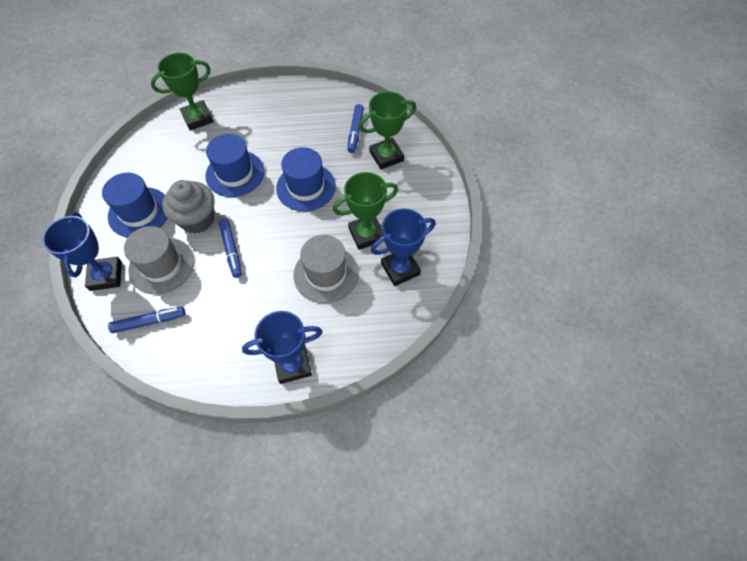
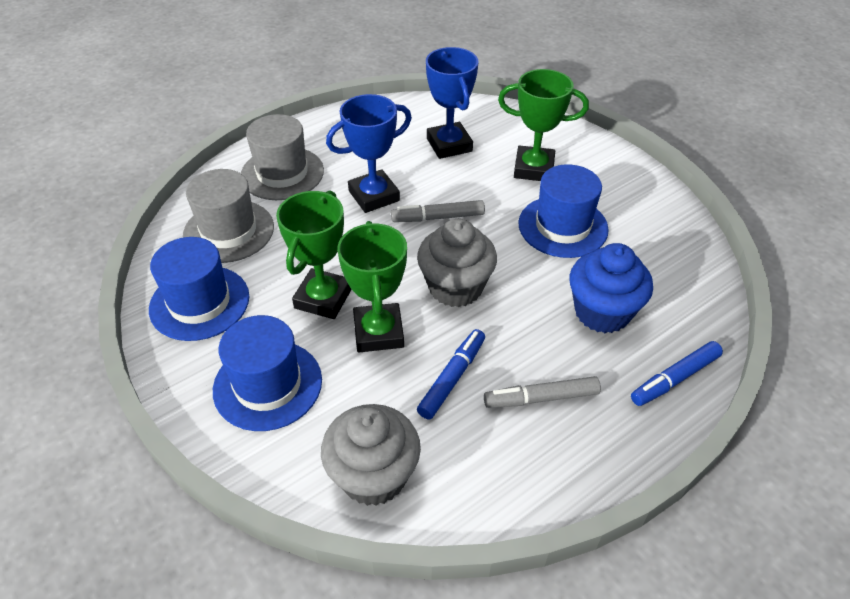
blue cupcake: none = 0 -> [570,243,653,333] = 1
blue marker: [108,307,185,333] [219,218,242,278] [347,104,364,153] = 3 -> [417,329,485,420] [631,341,723,406] = 2
blue trophy: [42,212,122,291] [242,311,322,384] [371,208,435,286] = 3 -> [326,94,412,213] [426,47,478,159] = 2
grey cupcake: [162,180,215,234] = 1 -> [321,404,421,506] [417,219,497,307] = 2
grey marker: none = 0 -> [391,200,485,222] [484,376,601,408] = 2

